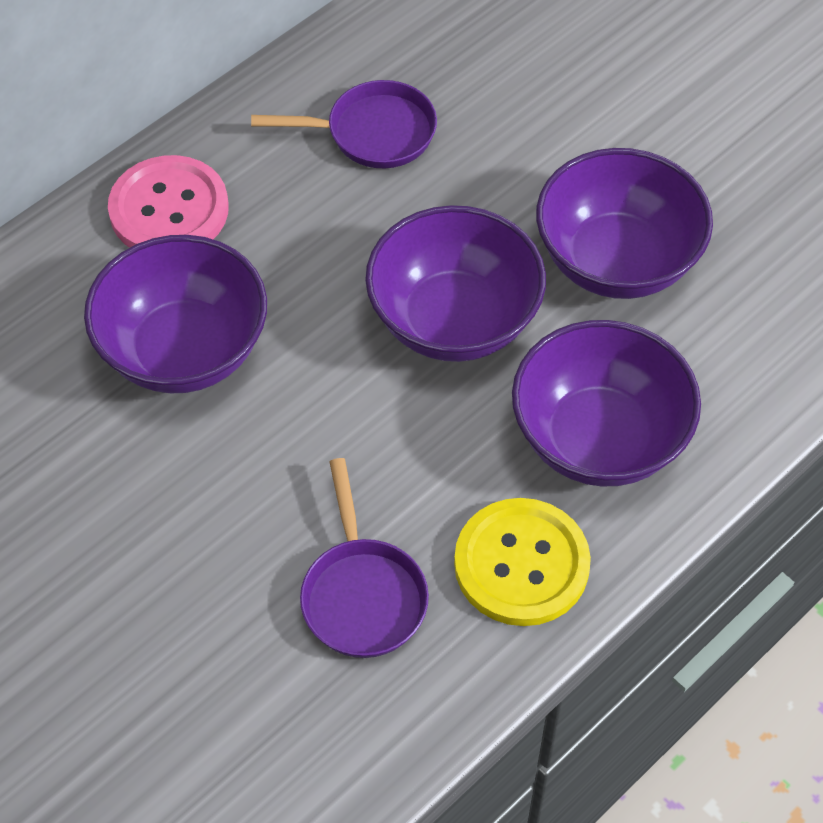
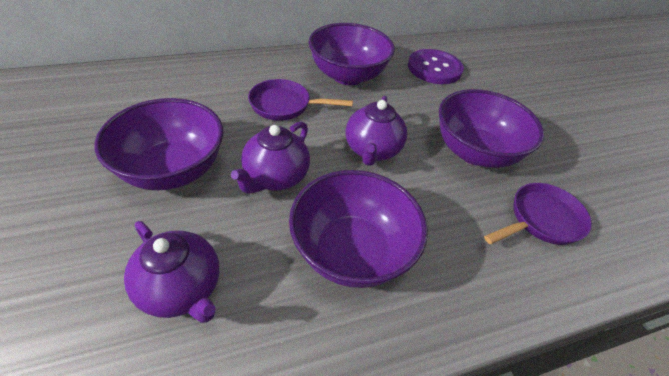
pink button: [108,155,229,248] = 1 -> none = 0
purple button: none = 0 -> [408,49,464,84] = 1
purple teapot: none = 0 -> [124,221,219,323] [231,121,310,194] [345,96,407,166] = 3
yellow button: [454,498,591,626] = 1 -> none = 0

